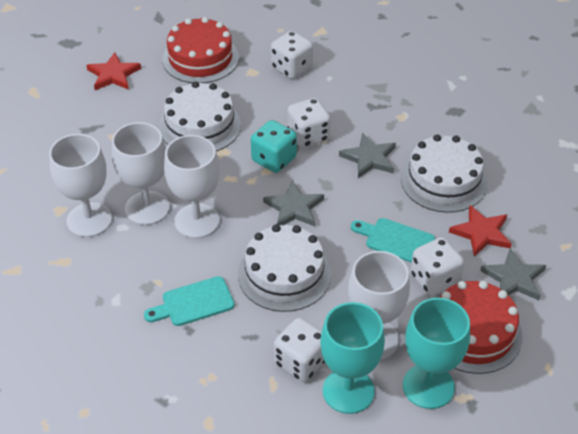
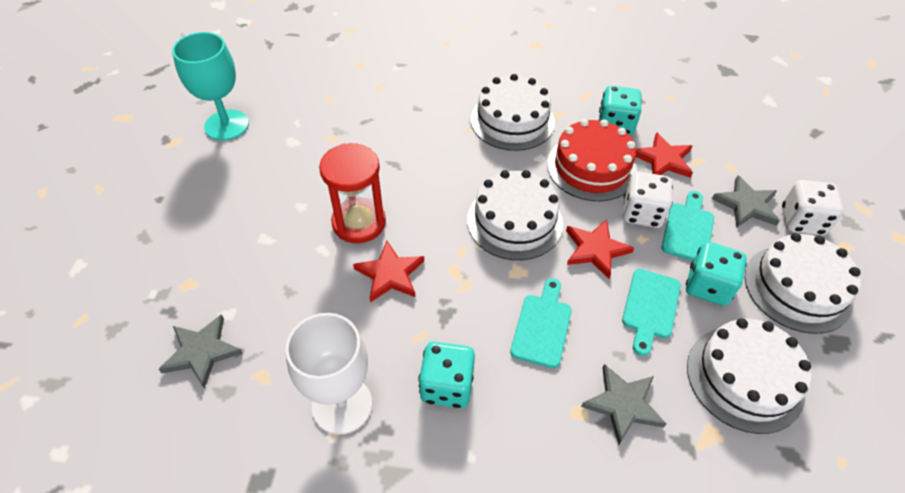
red cake: [162,17,239,83] [439,281,522,374] = 2 -> [547,119,637,201] = 1
red hourglass: none = 0 -> [319,143,386,243] = 1
red star: [86,52,141,90] [449,205,512,257] = 2 -> [353,240,424,302] [566,219,634,279] [636,132,693,178] = 3
turquoise cutting board: [144,276,235,326] [351,218,435,263] = 2 -> [510,278,572,368] [622,269,681,356] [662,191,714,261] = 3
turquoise dice: [251,120,297,173] = 1 -> [418,342,475,408] [599,86,641,136] [686,242,747,306] = 3
turquoise goblet: [320,302,385,414] [403,298,470,409] = 2 -> [172,32,249,141] = 1
white cake: [159,81,241,151] [238,224,331,312] [401,134,487,213] = 3 -> [467,170,563,260] [471,74,555,151] [687,318,811,434] [745,233,861,334] = 4
white dice: [271,31,313,79] [274,318,325,382] [287,98,331,148] [411,237,464,296] = 4 -> [623,172,673,228] [782,180,844,236] = 2
white goblet: [49,134,112,237] [112,122,170,225] [164,135,220,238] [348,251,410,360] = 4 -> [285,313,372,435] = 1

